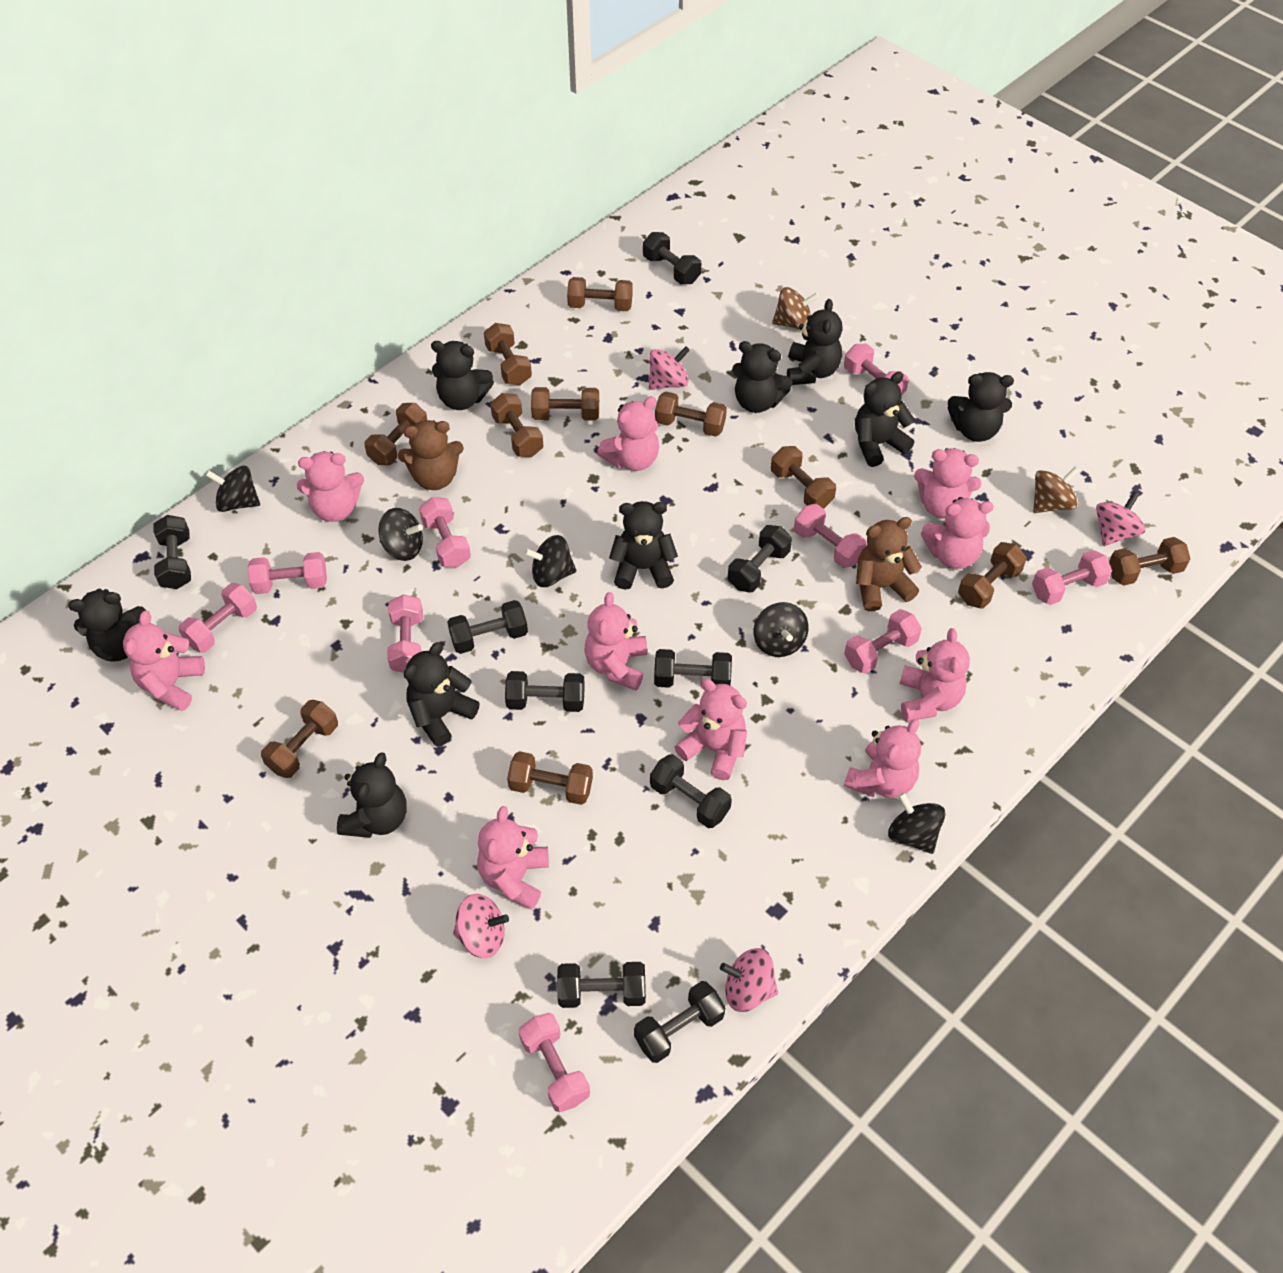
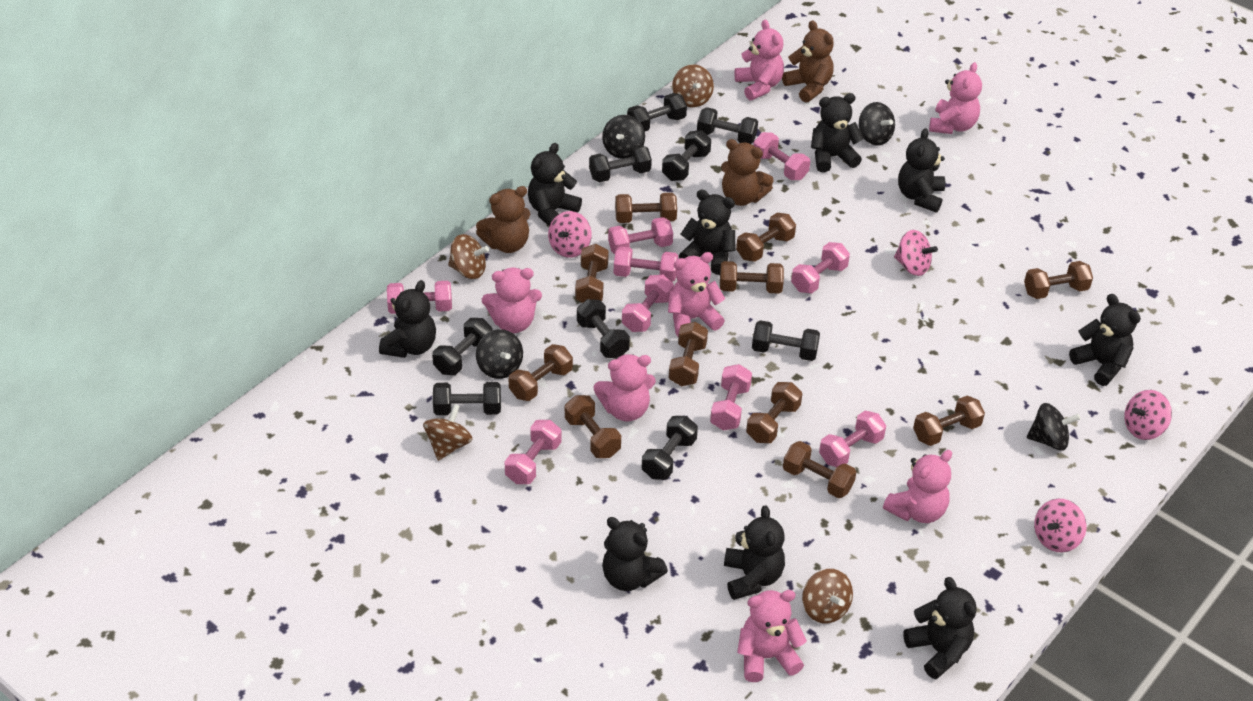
black spinning top: [205,466,260,512] [378,508,423,561] [524,535,576,587] [754,602,809,657] [888,792,946,854] = 5 -> [476,329,523,379] [602,115,645,159] [859,102,895,146] [1027,403,1081,451] = 4
brown spinning top: [772,287,819,330] [1033,466,1080,513] = 2 -> [423,404,473,461] [448,234,489,279] [672,65,714,107] [802,569,853,623] = 4
brown teddy bear: [398,420,464,490] [856,517,922,611] = 2 -> [476,186,530,253] [721,139,774,206] [782,20,834,103] = 3
pink teddy bear: [123,611,205,711] [297,451,364,522] [477,806,549,910] [585,592,647,690] [597,396,659,471] [675,679,747,780] [844,719,921,798] [900,628,970,722] [914,448,982,519] [921,497,994,569] = 10 -> [482,268,542,333] [594,354,656,421] [668,252,725,337] [734,20,784,100] [737,590,807,682] [883,450,952,523] [929,62,982,134] = 7

